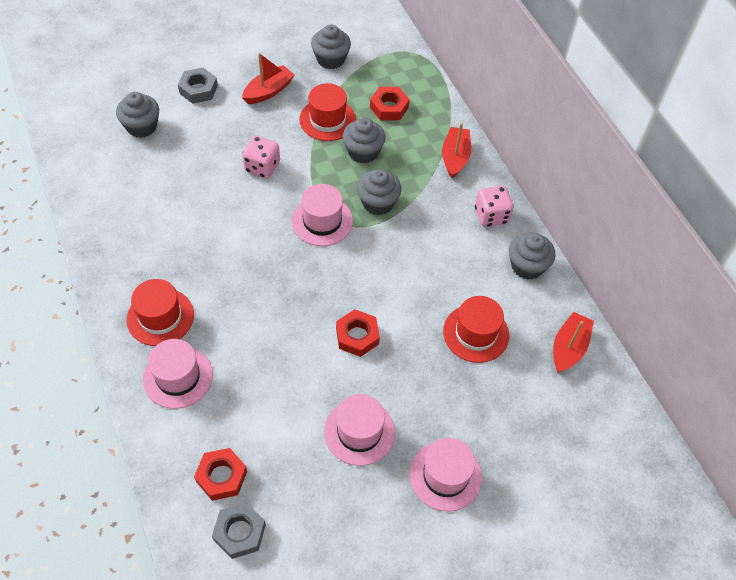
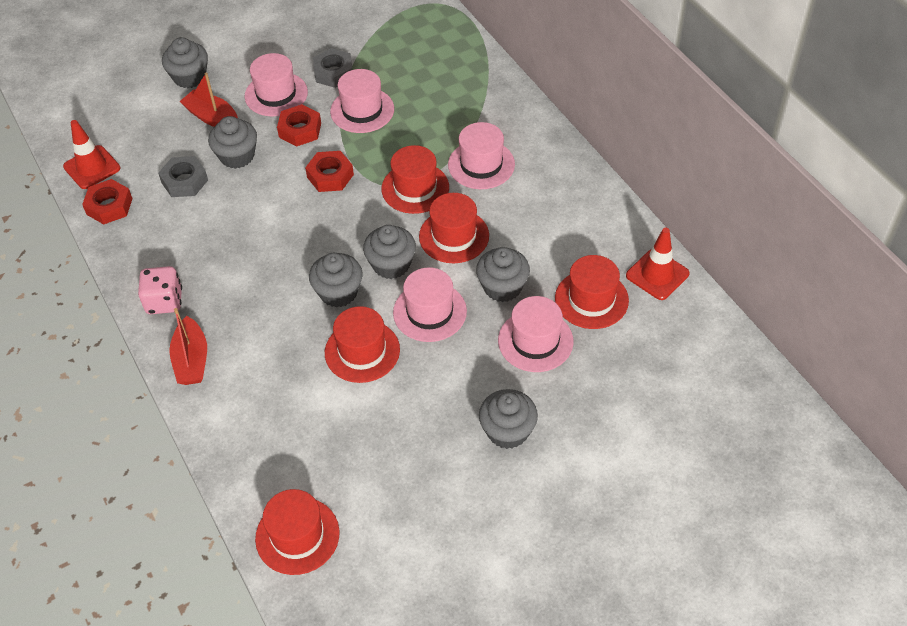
grey cupcake: [116,92,159,138] [311,25,351,69] [343,118,386,164] [357,169,402,215] [509,232,556,279] = 5 -> [162,37,208,88] [208,116,257,169] [309,253,363,307] [363,225,416,279] [476,247,530,302] [479,389,538,449] = 6
pink dice: [242,136,280,179] [475,186,514,227] = 2 -> [138,266,182,314] = 1
pink hat: [143,339,213,409] [291,184,353,246] [324,394,395,466] [410,438,482,511] = 4 -> [245,53,308,117] [330,69,394,133] [393,267,467,342] [448,122,515,189] [498,296,574,372] = 5
red boat: [242,53,294,104] [442,123,471,178] [553,312,594,373] = 3 -> [169,308,207,385] [179,73,238,127] = 2
red hat: [127,279,194,346] [299,83,356,141] [443,296,509,363] = 3 -> [255,489,340,575] [325,306,400,383] [382,145,449,214] [419,193,489,263] [555,255,629,329] = 5
red traffic cone: none = 0 -> [63,120,121,189] [626,228,690,300] = 2

